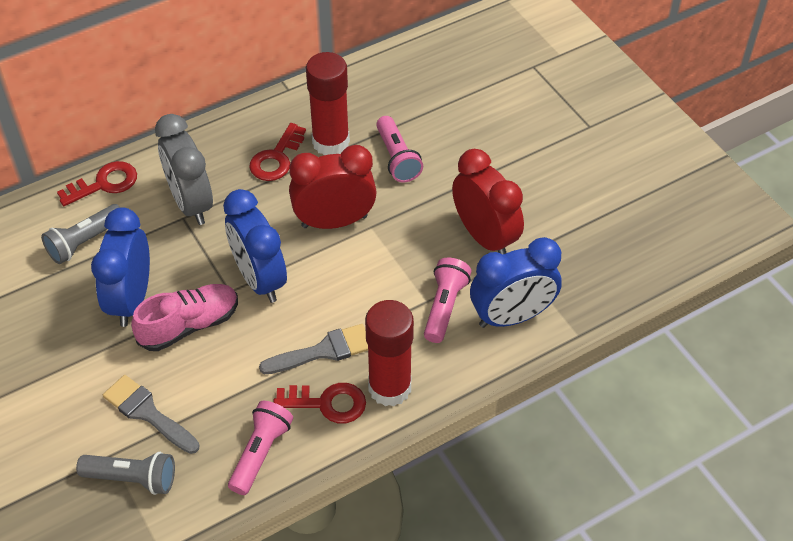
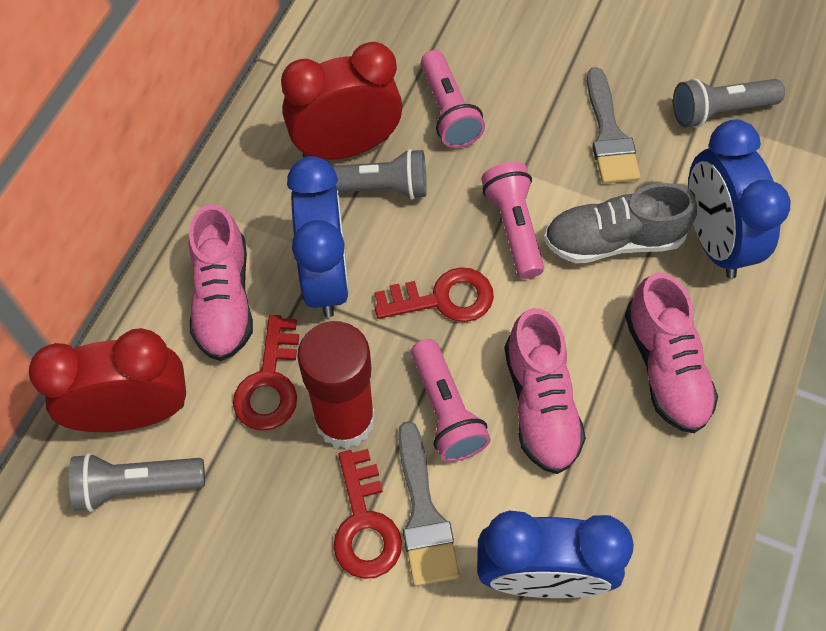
grey clock: [155,114,213,225] = 1 -> none = 0
grey flashlight: [41,204,121,264] [76,452,175,495] = 2 -> [69,453,205,512] [332,149,427,200] [673,78,785,128] = 3
grey shoe: none = 0 -> [544,183,697,263] = 1
pink shoe: [131,284,238,351] = 1 -> [189,204,253,361] [505,308,586,474] [625,273,718,433] = 3
red glue stick: [306,52,350,155] [365,300,414,407] = 2 -> [297,321,375,449] = 1

